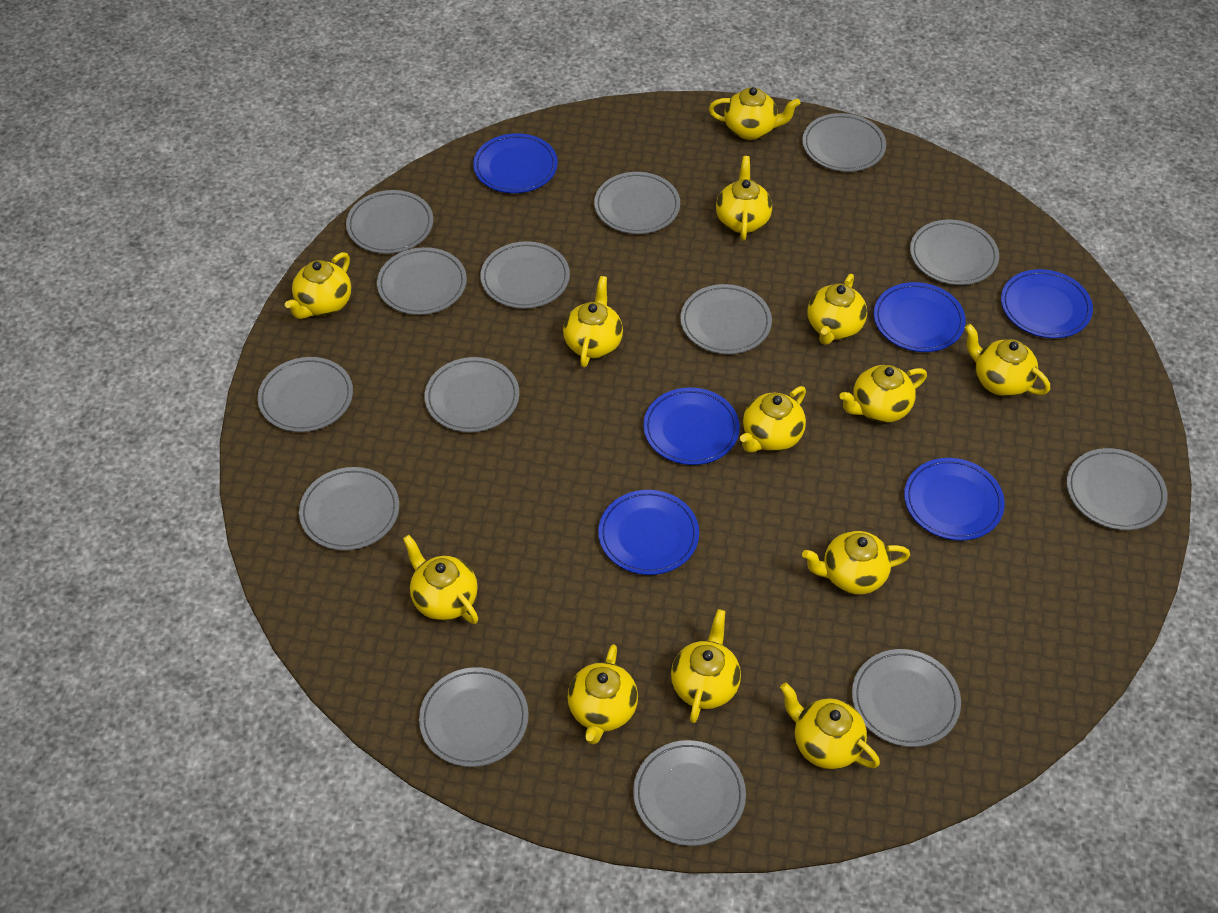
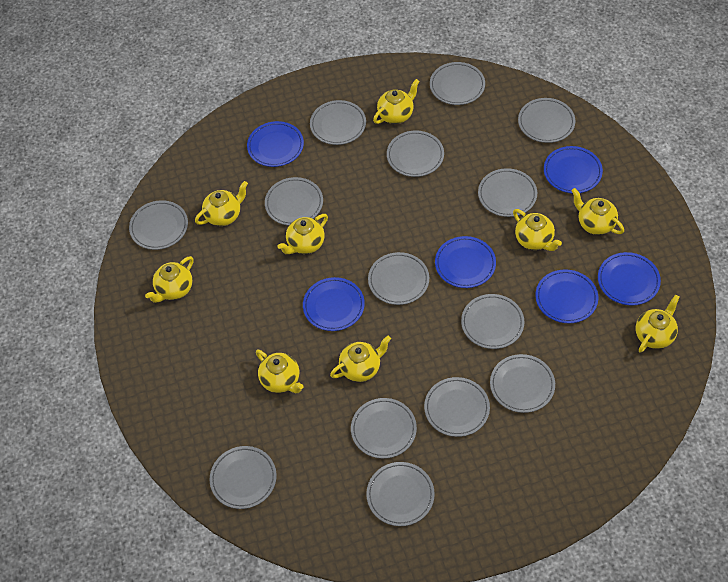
yellow teapot: [285,252,351,319] [403,535,478,624] [563,276,623,367] [567,644,638,744] [671,609,741,723] [709,87,800,140] [716,156,772,240] [740,386,806,452] [780,683,880,769] [802,531,910,594] [808,274,867,345] [839,365,927,423] [965,324,1050,397] = 13 -> [145,256,193,303] [195,181,248,226] [256,350,304,393] [277,214,328,254] [330,336,391,382] [373,79,420,124] [513,209,562,251] [571,188,624,235] [636,295,680,353] = 9

